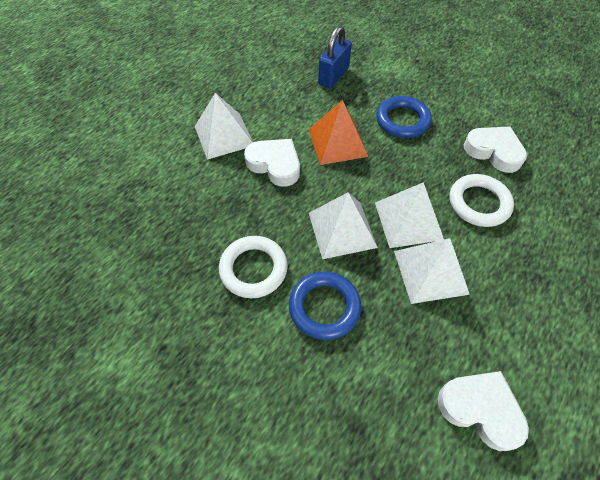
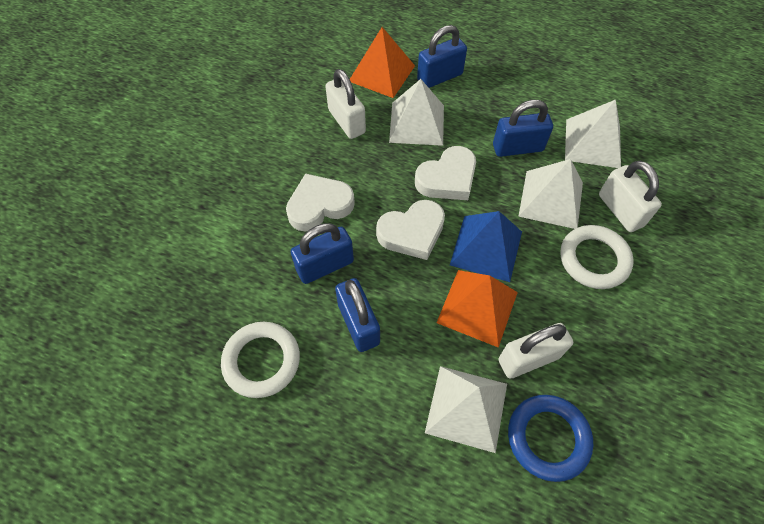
blue padlock: [318,26,352,88] = 1 -> [291,223,354,284] [335,278,380,352] [417,25,467,88] [493,100,553,157] = 4
blue pyramid: none = 0 -> [450,211,522,282] = 1
blue ring: [289,271,361,340] [376,96,432,138] = 2 -> [508,395,593,482] = 1
orange pyramid: [309,100,369,165] = 1 -> [350,27,415,98] [437,270,518,348] = 2
white padlock: none = 0 -> [325,69,366,139] [499,323,573,379] [599,161,662,232] = 3

